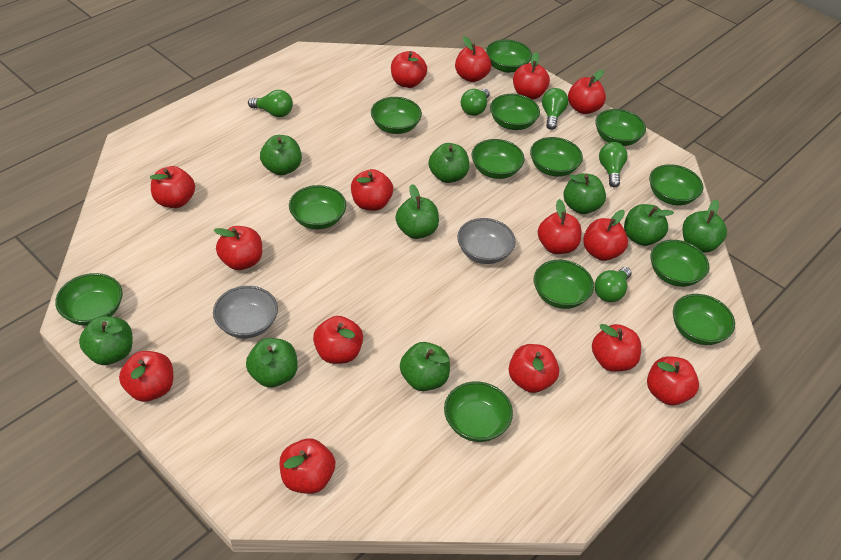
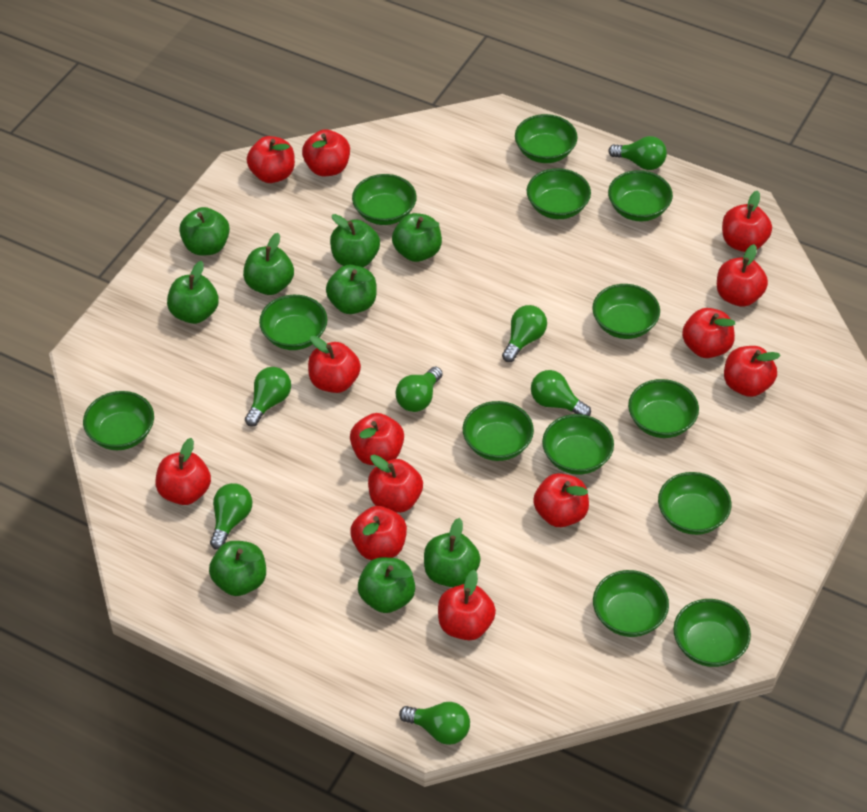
green light bulb: [248,90,293,117] [461,89,490,116] [542,88,568,130] [594,267,631,302] [599,142,628,188] = 5 -> [210,483,252,550] [245,367,291,427] [396,366,443,412] [399,702,470,745] [502,305,547,362] [531,370,591,416] [608,136,667,170] = 7
grey bowl: [213,286,278,339] [457,218,516,264] = 2 -> none = 0
red apple: [119,351,173,402] [150,166,195,208] [214,226,262,270] [279,438,335,494] [313,316,363,364] [351,169,393,211] [391,51,427,88] [455,36,491,82] [509,344,559,393] [513,52,550,100] [538,199,582,254] [568,70,606,114] [583,210,628,261] [592,324,641,372] [647,356,699,405] = 15 -> [156,438,211,505] [247,136,295,183] [302,129,350,176] [308,336,361,393] [350,413,404,465] [350,506,407,560] [368,455,423,513] [438,570,496,640] [533,473,589,527] [682,308,735,358] [717,244,768,307] [722,191,772,252] [724,346,781,397] = 13

